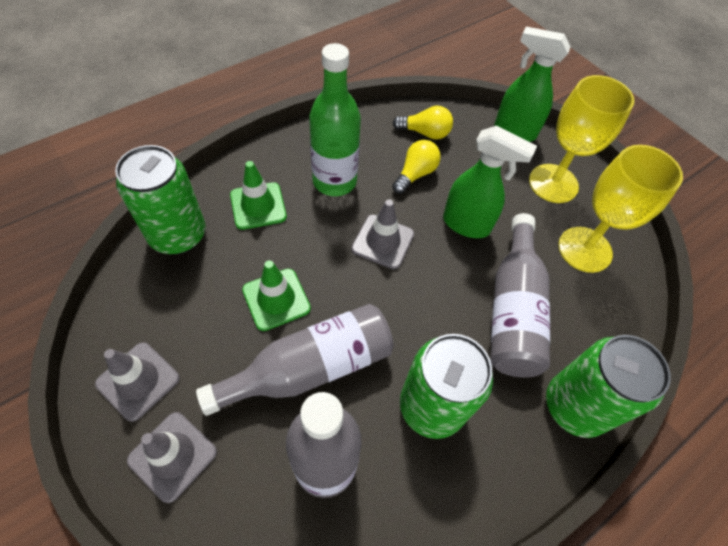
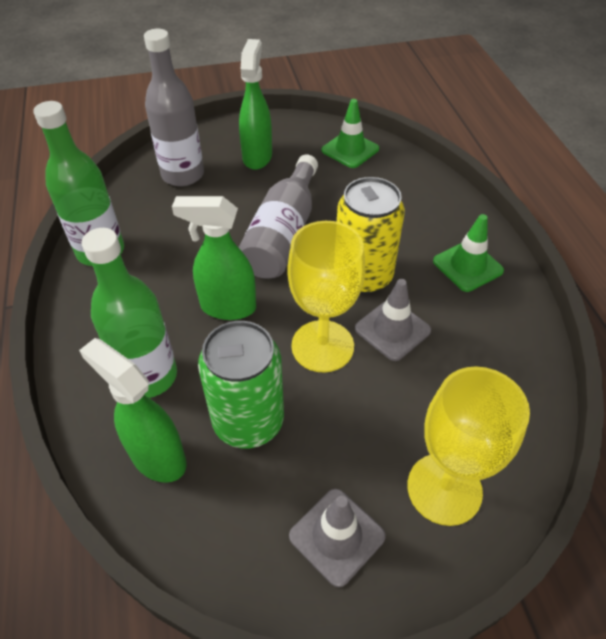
green bottle: [309,43,361,196] = 1 -> [34,101,124,266] [81,228,177,398] = 2
green can: [115,145,205,254] [400,334,493,439] [546,335,671,438] = 3 -> [198,321,284,448] = 1
green spray bottle: [443,126,537,238] [494,27,570,142] = 2 -> [79,338,187,483] [172,196,256,320] [239,39,272,170] = 3
grey bottle: [196,304,394,416] [286,392,361,498] [490,213,550,378] = 3 -> [144,29,204,186] [238,154,318,279] = 2
grey traffic cone: [95,342,180,422] [127,412,217,503] [351,199,414,269] = 3 -> [289,489,386,587] [355,279,431,361] = 2
yellow can: none = 0 -> [337,177,405,294] = 1
yellow light bulb: [392,140,441,194] [393,106,453,140] = 2 -> none = 0

